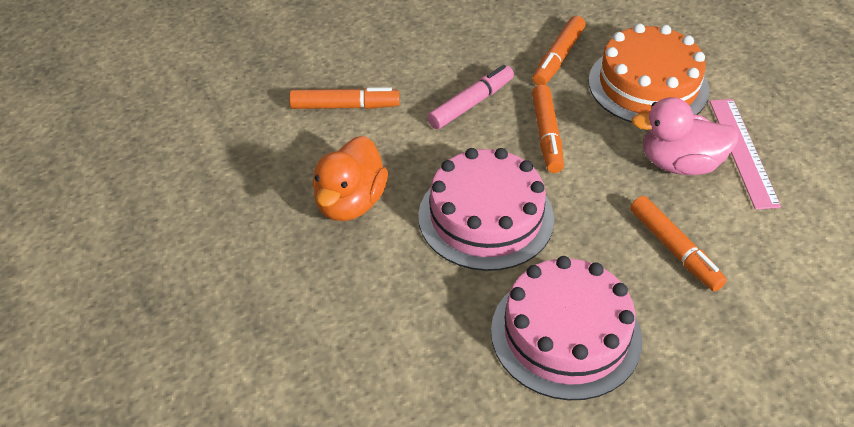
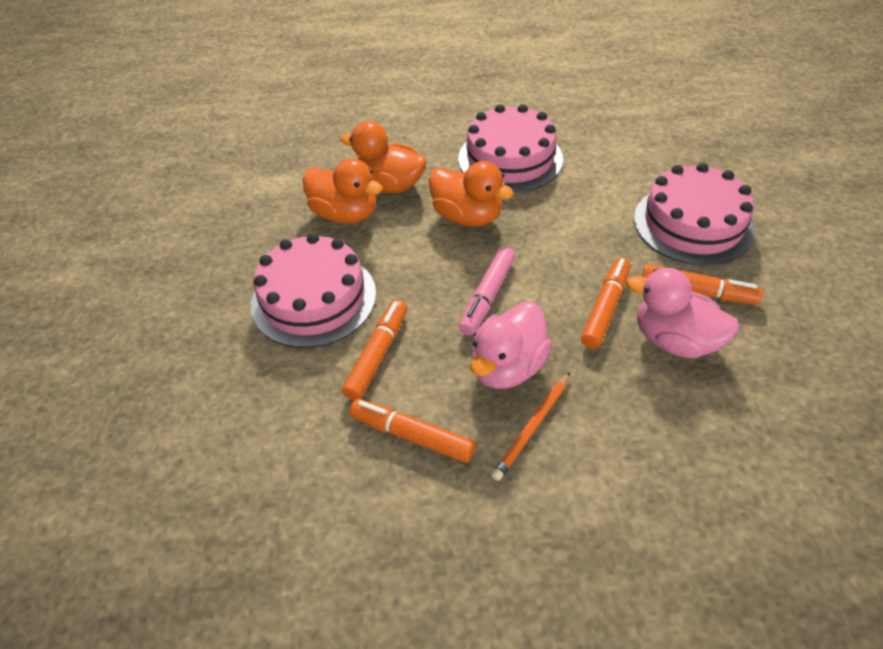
orange cake: [588,23,709,123] = 1 -> none = 0
orange duck: [313,136,388,221] = 1 -> [302,158,383,224] [340,121,427,193] [429,161,514,227] = 3
orange pencil: none = 0 -> [491,372,570,481] = 1
pink cake: [418,148,554,271] [491,256,642,400] = 2 -> [251,233,376,348] [458,104,563,193] [634,163,755,265] = 3
pink duck: [631,97,739,175] = 1 -> [470,302,552,389] [627,268,739,358] = 2
pink ruler: [710,99,781,210] = 1 -> none = 0

